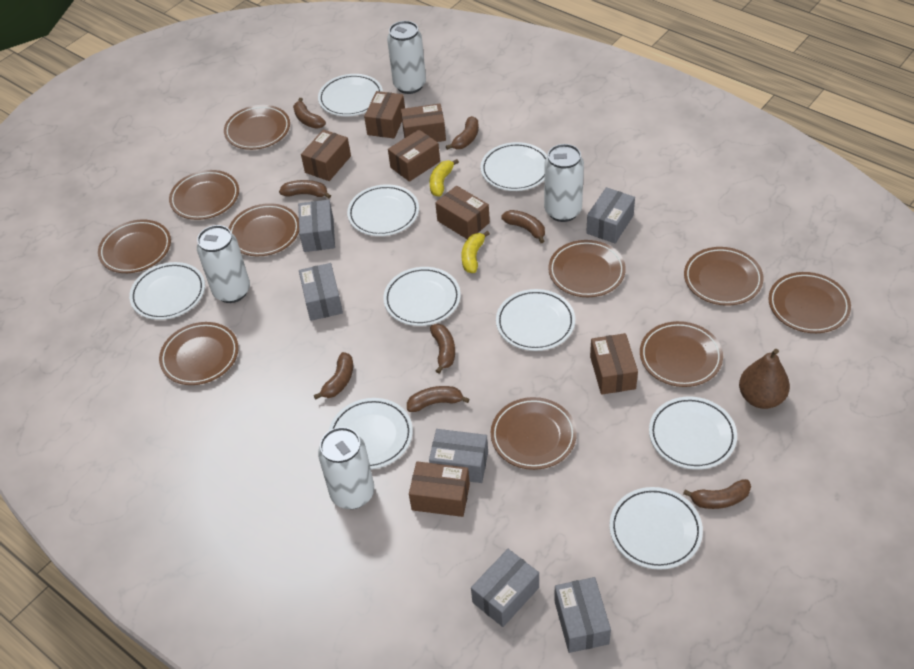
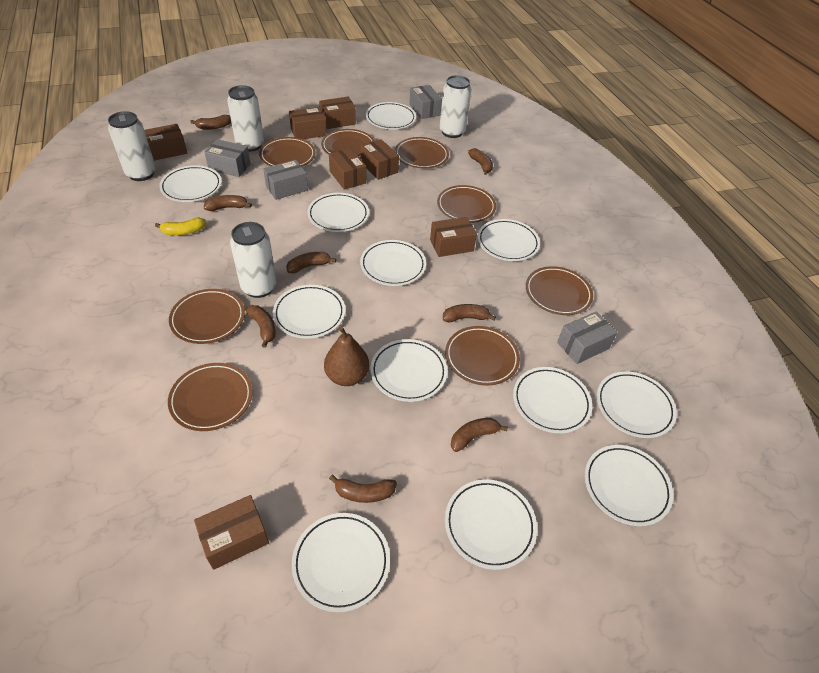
brown plate: [98,220,171,273] [159,322,239,385] [169,170,239,220] [224,105,290,150] [229,203,299,256] [491,397,577,470] [548,240,626,297] [640,321,723,387] [684,247,764,306] [768,272,851,333] = 10 -> [168,363,253,431] [169,289,245,344] [259,137,316,166] [321,129,375,158] [395,137,449,168] [437,185,496,223] [445,326,520,386] [526,266,593,315] = 8
grey box: [298,200,335,252] [299,263,343,321] [429,429,488,483] [471,549,539,627] [554,577,611,653] [586,187,635,244] = 6 -> [204,139,251,177] [263,160,308,200] [409,85,442,119] [557,311,618,364] = 4
white plate: [129,262,205,320] [318,74,383,116] [329,398,413,469] [347,184,419,236] [383,267,461,326] [480,142,548,191] [496,289,575,351] [610,487,703,570] [649,397,737,470] = 9 -> [159,165,222,202] [273,285,345,339] [292,513,390,612] [307,193,369,232] [360,240,426,286] [366,102,416,129] [370,339,447,402] [445,479,537,570] [478,219,540,261] [513,367,592,433] [585,445,673,526] [597,371,677,438] = 12
yellow banana: [429,159,459,197] [462,231,490,273] = 2 -> [155,218,206,235] = 1

